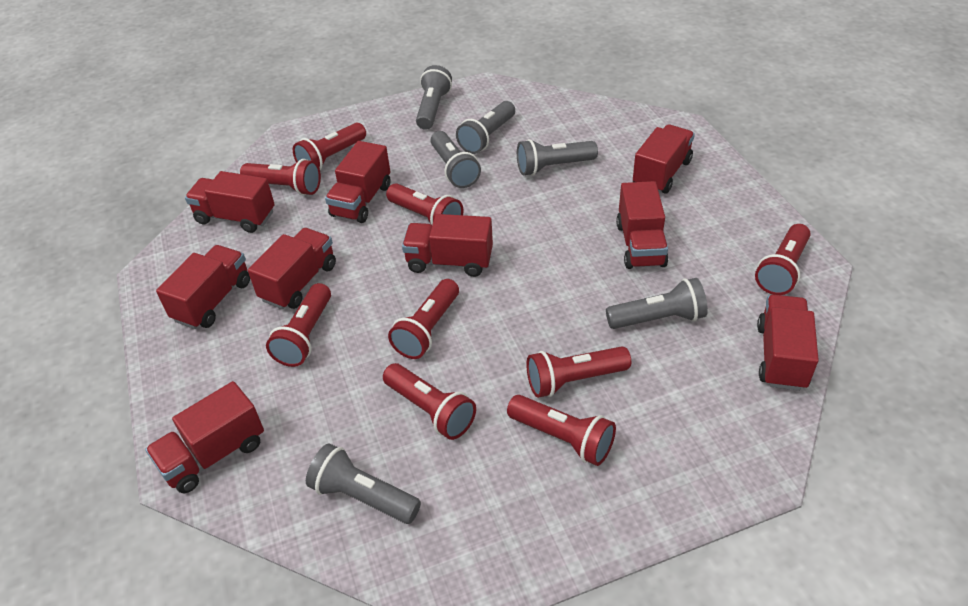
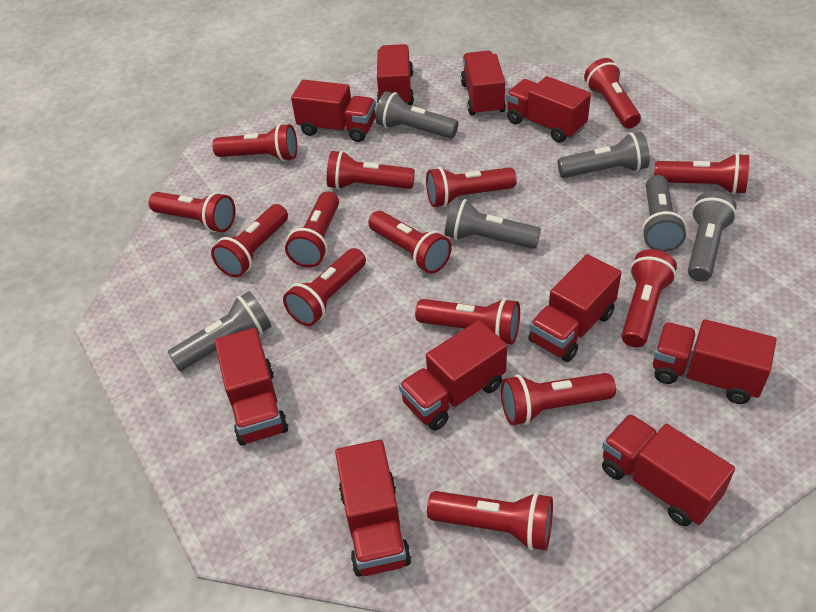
red flashlight: [240,159,321,196] [266,283,331,367] [293,123,366,170] [383,363,476,440] [386,183,463,225] [388,279,459,359] [507,395,616,466] [526,346,631,398] [755,224,811,295] = 9 -> [149,192,235,232] [211,204,288,278] [212,123,297,162] [283,248,366,326] [285,191,339,268] [327,151,415,190] [368,211,452,274] [415,298,520,345] [426,167,517,207] [427,491,553,550] [501,373,616,425] [584,58,641,129] [621,249,677,348] [654,153,749,194] = 14
red truck: [145,381,264,493] [156,245,250,329] [185,171,275,233] [248,228,336,309] [325,141,391,223] [402,214,493,277] [616,181,668,269] [633,124,695,194] [757,295,819,391] = 9 -> [214,328,288,446] [291,79,376,142] [335,440,411,577] [377,44,414,105] [399,320,507,431] [461,51,506,116] [506,76,591,143] [528,254,621,362] [602,414,735,526] [653,319,776,404] = 10

